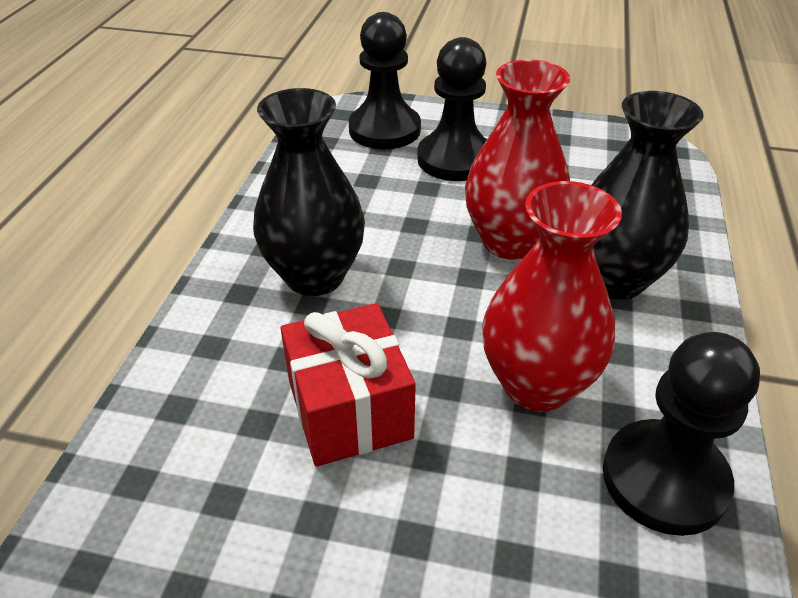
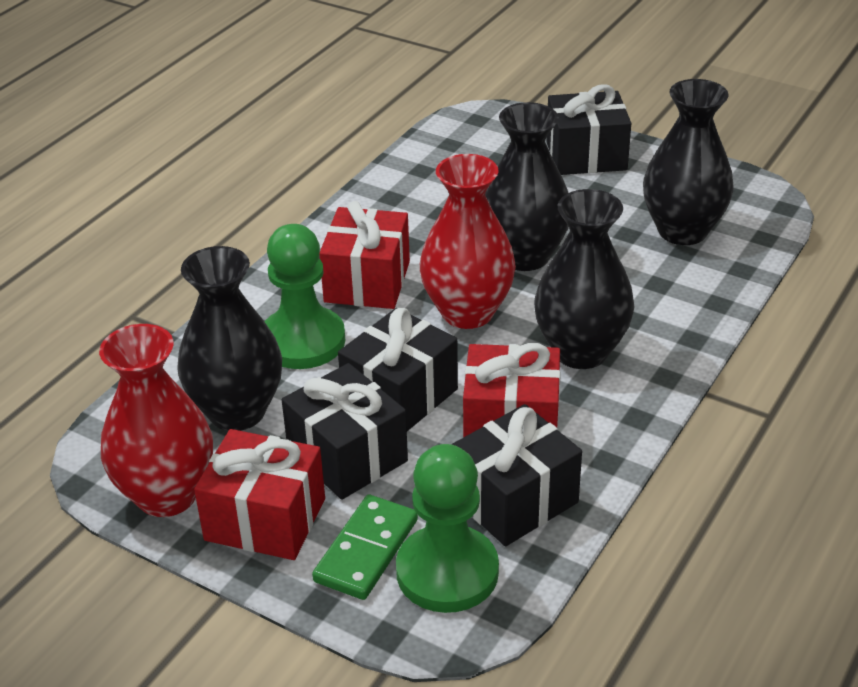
black gift: none = 0 -> [282,363,408,500] [338,308,458,431] [452,404,582,546] [546,85,631,175] = 4
black pawn: [348,12,421,149] [417,37,487,181] [603,332,760,536] = 3 -> none = 0
black vase: [253,88,365,296] [592,91,704,300] = 2 -> [177,246,282,431] [485,102,569,271] [534,189,635,369] [643,79,734,245] = 4
green domino: none = 0 -> [312,494,418,600] = 1
green pawn: none = 0 -> [264,224,346,369] [396,444,499,613] = 2
red gift: [280,303,416,466] = 1 -> [194,429,325,560] [320,201,410,309] [463,343,561,438] = 3

